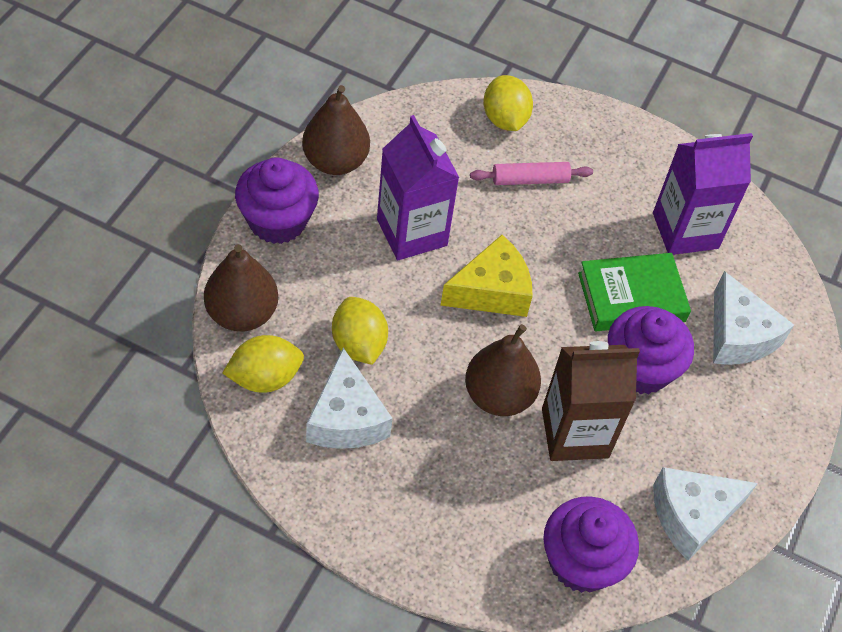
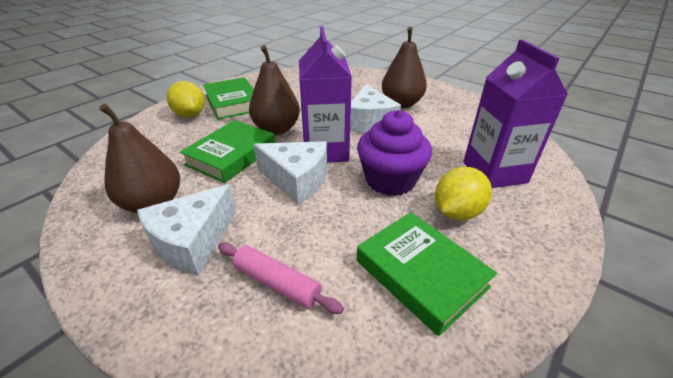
brown carton: [542,341,640,461] = 1 -> none = 0
green book: [578,253,691,331] = 1 -> [180,120,275,183] [203,77,254,120] [357,212,497,336] = 3
purple cupcake: [235,158,319,244] [543,496,639,593] [608,306,694,394] = 3 -> [357,110,432,196] = 1
yellow cheese: [440,235,533,317] = 1 -> none = 0
yellow lemon: [222,335,304,393] [332,297,388,365] [483,75,533,131] = 3 -> [167,81,205,118] [435,167,492,221] = 2

